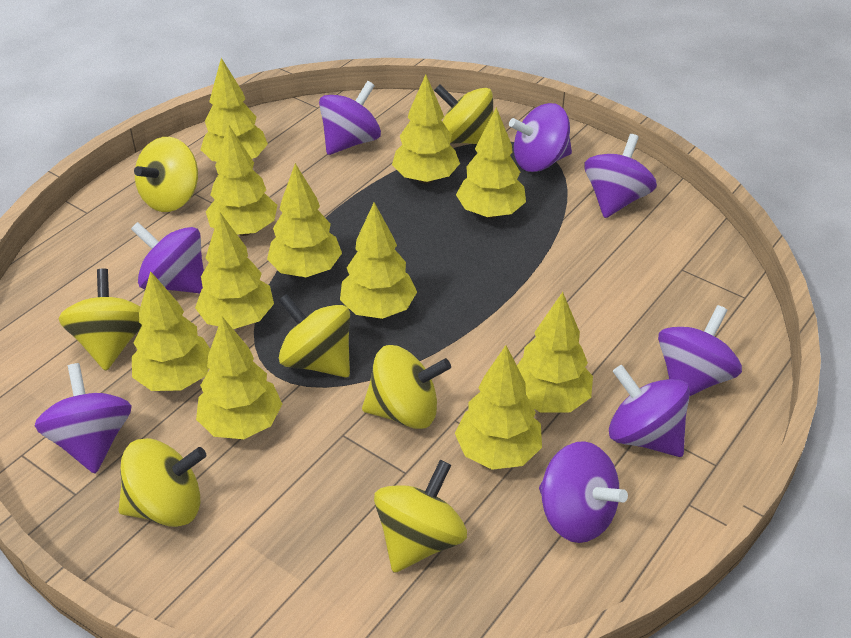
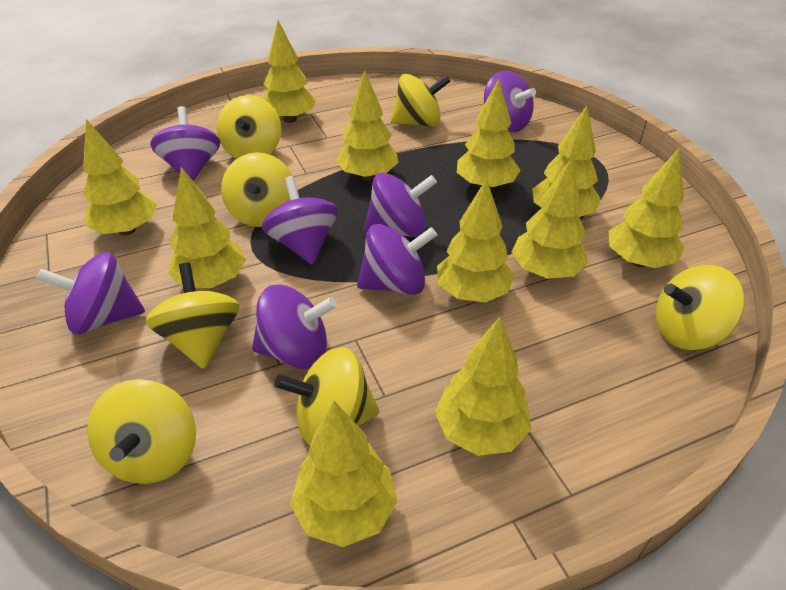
purple spinning top: [35,363,132,474] [131,222,204,293] [319,81,381,155] [509,103,572,172] [539,441,628,543] [584,134,657,218] [609,365,690,457] [658,305,742,396] = 8 -> [36,252,145,334] [150,106,220,181] [252,285,337,369] [262,176,338,265] [357,224,437,295] [364,172,437,237] [484,71,536,132] = 7

